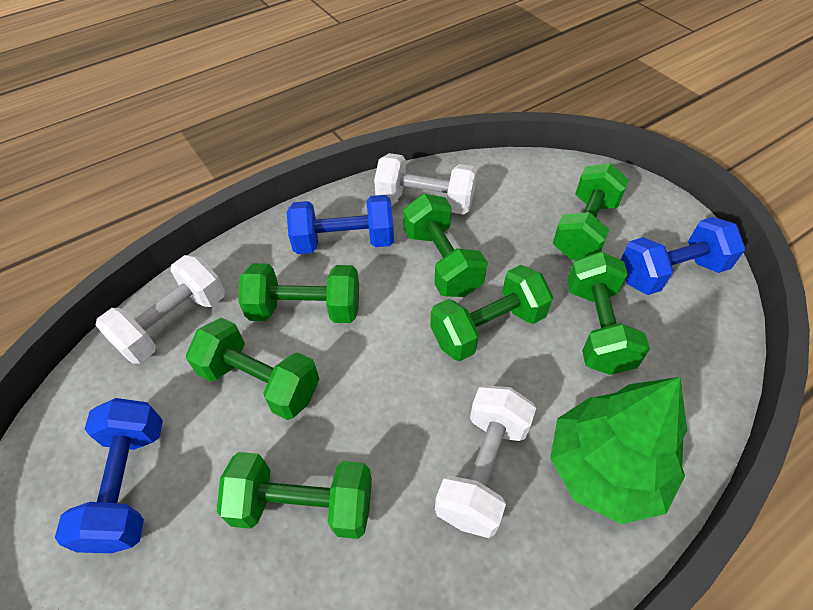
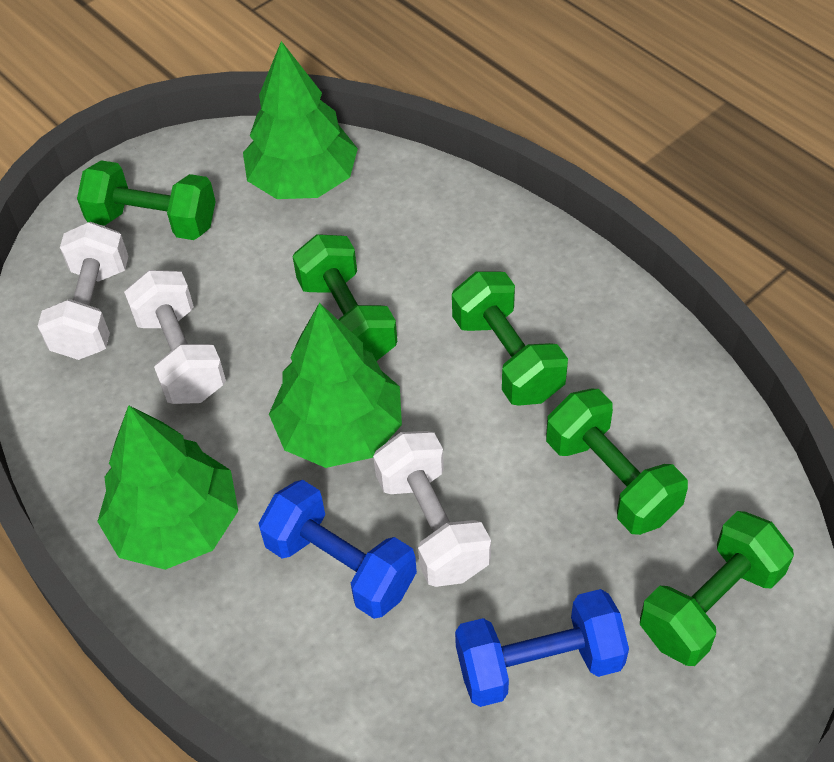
blue dumbbell: [55,398,163,553] [287,195,394,254] [621,217,745,295] = 3 -> [258,480,417,619] [455,589,629,707] = 2
green dumbbell: [186,318,319,420] [217,452,372,539] [238,263,359,323] [403,194,488,297] [430,265,553,361] [553,163,629,260] [567,251,650,375] = 7 -> [77,160,216,240] [292,234,397,361] [452,271,568,406] [546,389,688,535] [640,511,794,666] = 5
green tree: [550,377,687,524] = 1 -> [97,405,238,570] [243,41,358,199] [269,303,402,468] = 3

